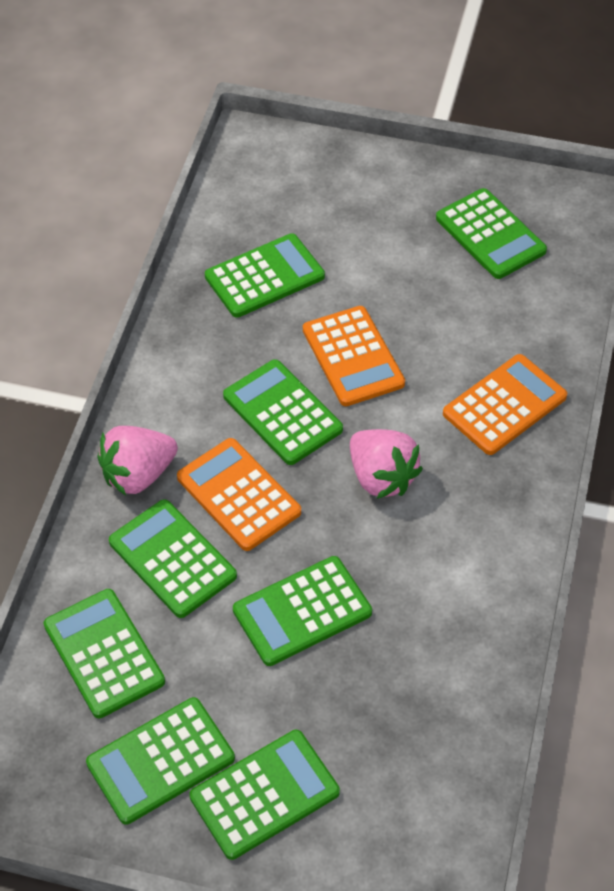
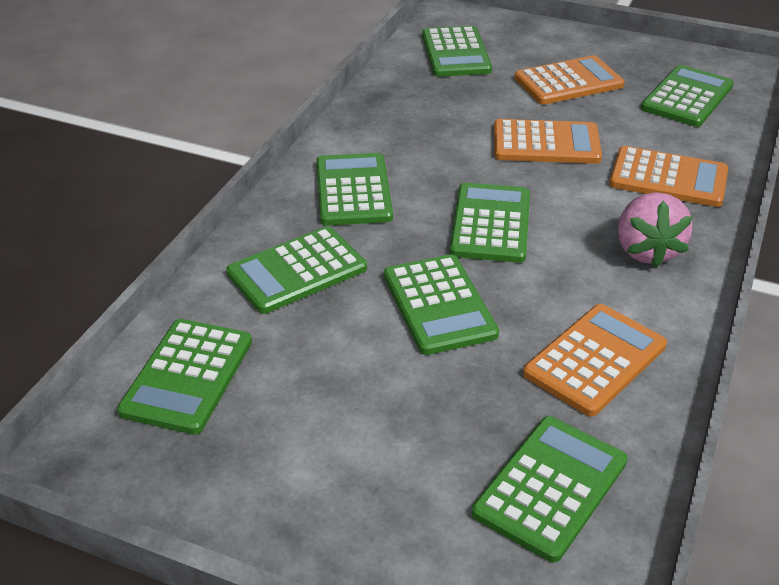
orange calculator: [177,438,301,551] [303,306,405,406] [443,354,567,455] = 3 -> [494,119,602,164] [514,55,625,105] [523,304,667,417] [609,146,728,207] = 4
pink strawberry: [97,426,178,496] [350,429,423,499] = 2 -> [618,192,693,268] = 1

